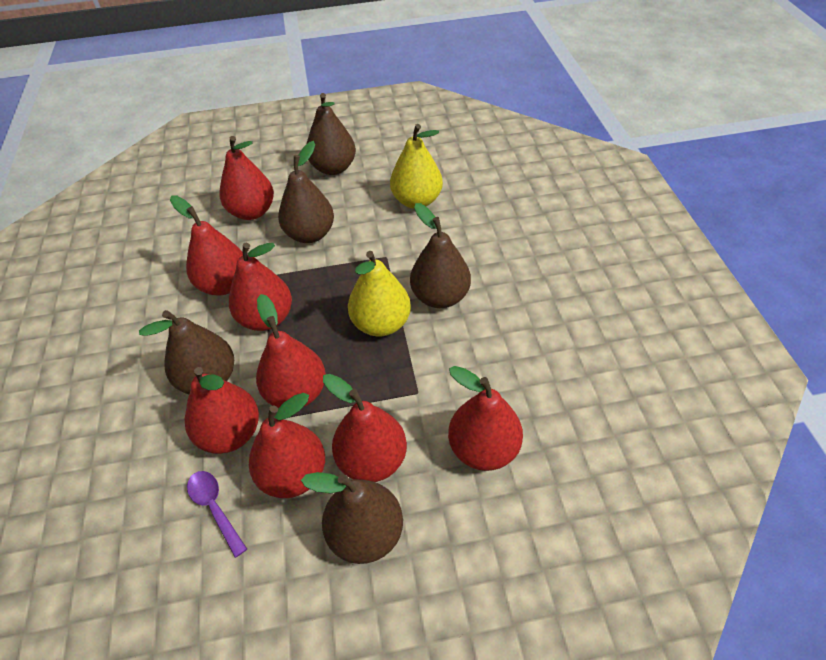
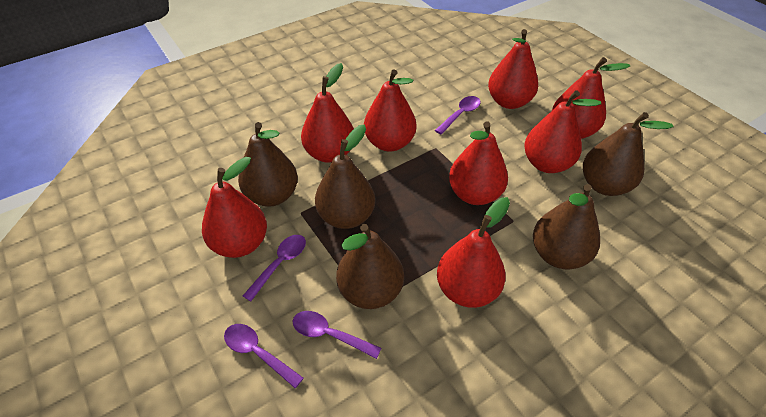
purple spoon: [187,471,247,558] = 1 -> [224,324,304,388] [243,235,306,301] [293,311,381,359] [435,96,481,135] = 4
yellow pear: [348,251,411,337] [390,124,443,209] = 2 -> none = 0

